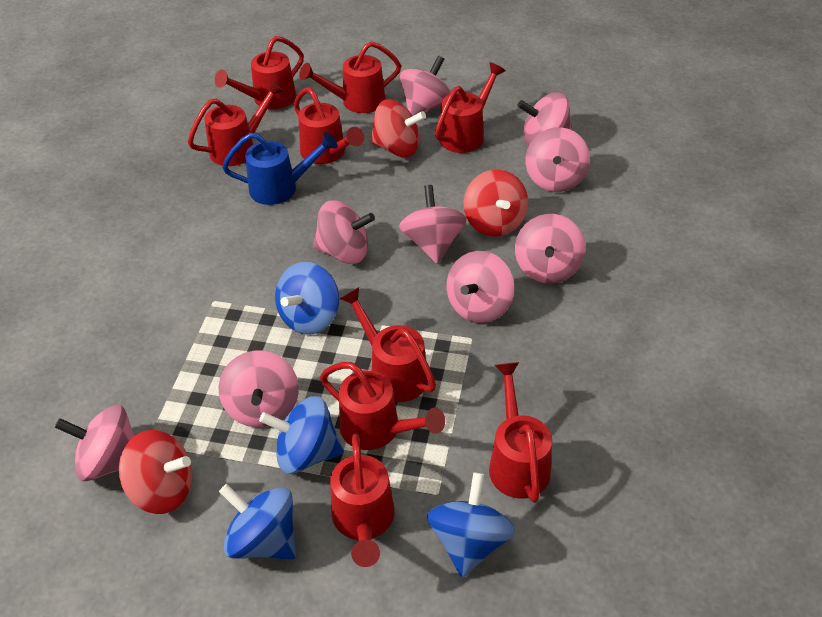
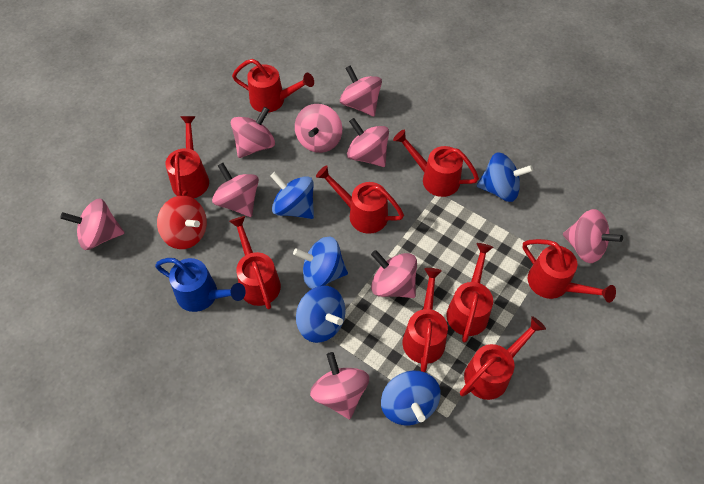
blue spinning top: [219,484,296,560] [259,396,344,474] [275,262,339,335] [427,472,515,577] = 4 -> [270,172,314,219] [293,237,348,289] [296,286,346,343] [381,371,441,425] [477,152,533,202] = 5
red spinning top: [119,430,192,514] [370,99,426,157] [464,169,528,237] = 3 -> [157,196,207,249] = 1

